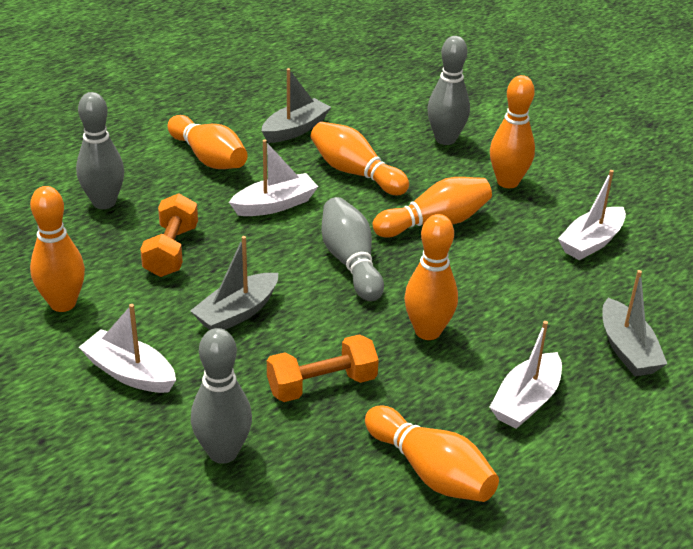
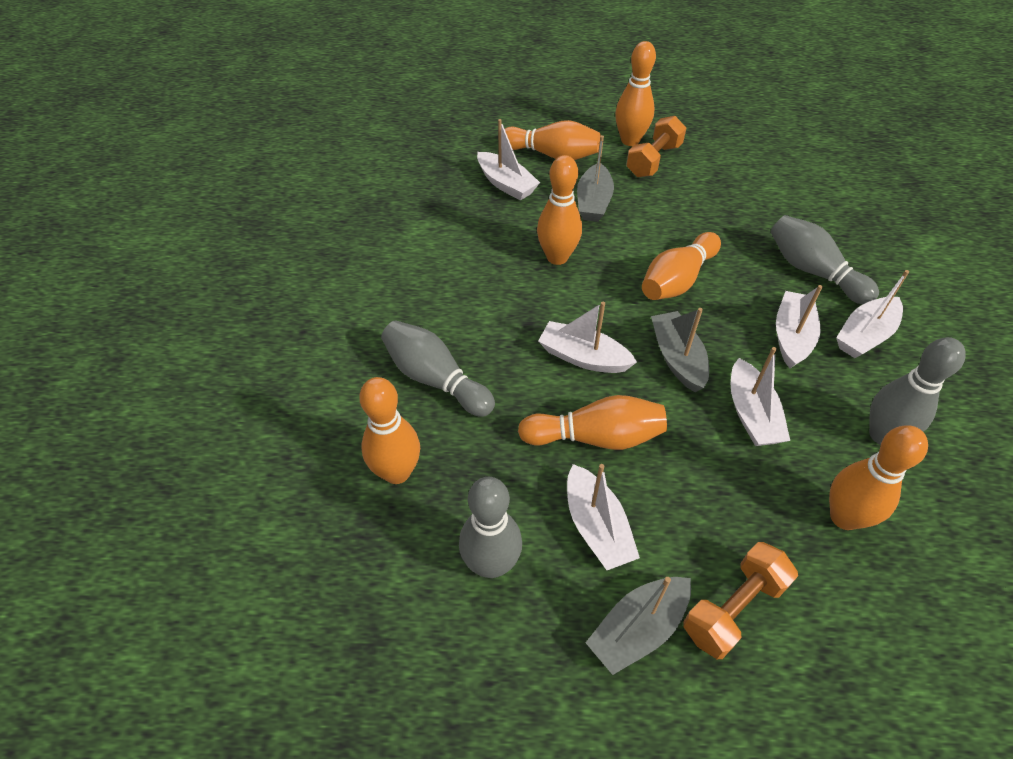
white boat: [79,304,176,393] [229,139,318,216] [490,321,562,429] [558,170,626,260] = 4 -> [477,119,540,201] [538,302,637,373] [567,464,640,570] [731,347,790,446] [776,285,823,368] [836,270,909,358] = 6

